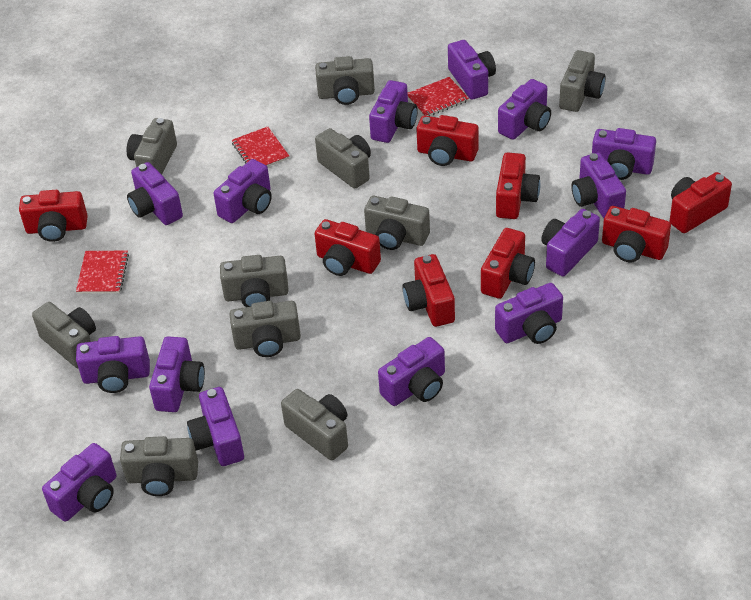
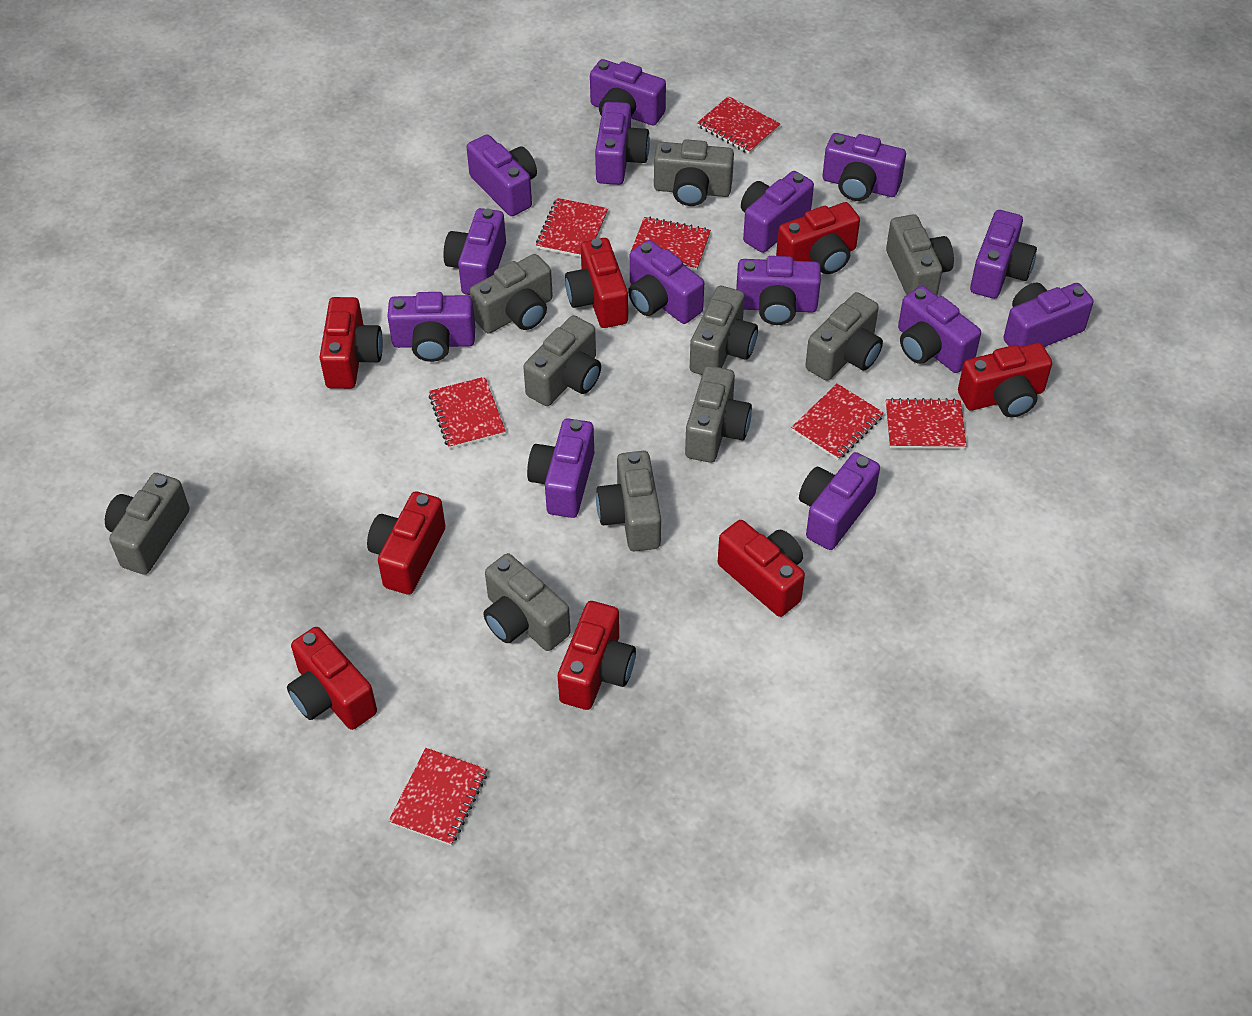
red notebook: [76,251,129,294] [232,126,289,167] [408,77,469,116] = 3 -> [388,748,487,846] [429,377,506,449] [536,198,608,257] [631,217,711,271] [697,96,780,154] [791,384,884,460] [886,398,967,449] = 7

